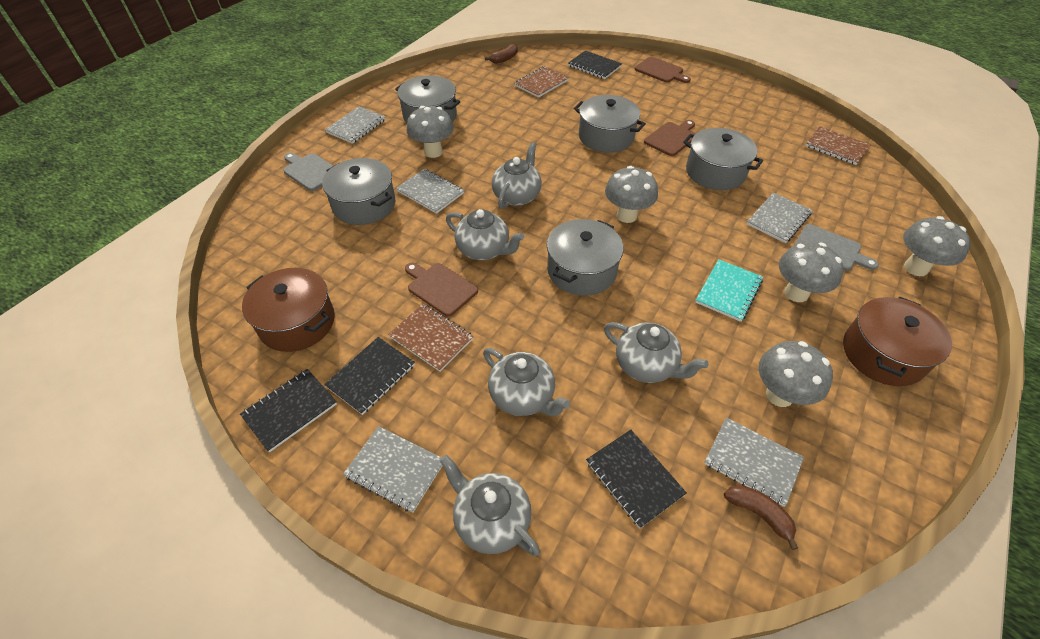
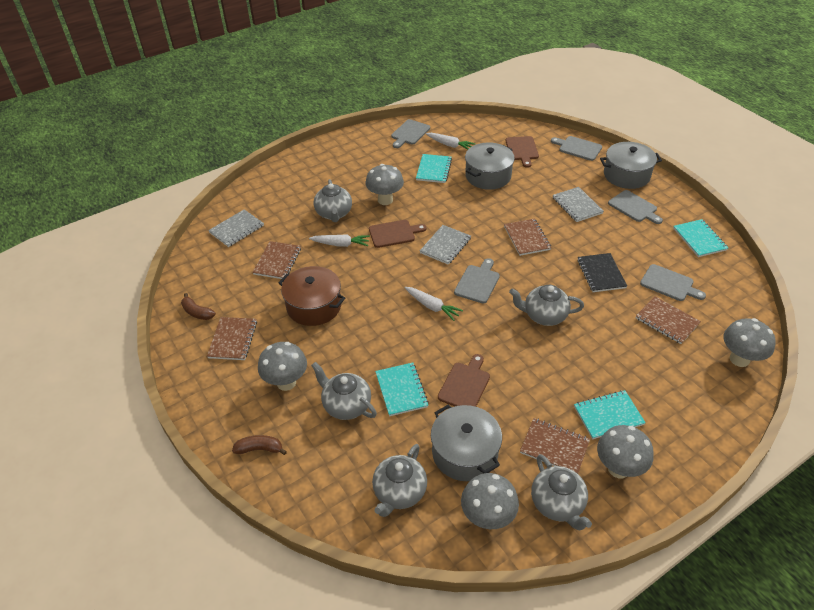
black notebook: [240,369,337,452] [324,337,415,415] [568,50,622,79] [586,430,687,528] = 4 -> [577,253,627,292] = 1
brown notebook: [388,304,474,372] [515,66,569,98] [805,126,871,165] = 3 -> [207,317,257,360] [253,241,301,279] [504,219,552,256] [520,418,590,474] [636,296,701,344] = 5
brown pot: [242,268,335,352] [843,297,952,386] = 2 -> [278,266,345,326] = 1
grey cutting board: [283,152,333,191] [794,224,879,271] = 2 -> [391,119,430,148] [454,258,500,304] [551,136,602,161] [608,190,663,224] [640,264,706,301] = 5
grey notebook: [325,106,386,144] [343,426,443,513] [396,169,464,214] [704,417,804,507] [747,193,812,243] = 5 -> [208,209,264,247] [420,225,471,265] [553,187,604,222] = 3
grey pot: [322,158,395,225] [395,75,460,123] [547,219,624,296] [574,95,646,153] [683,128,763,190] = 5 -> [431,405,502,481] [465,142,515,190] [600,142,662,189] = 3
turquoise notebook: [695,259,763,322] = 1 -> [375,363,429,416] [416,154,452,183] [574,390,646,439] [673,219,728,257] = 4
white carrot: none = 0 -> [309,234,370,247] [405,287,463,321] [426,133,476,150] = 3

